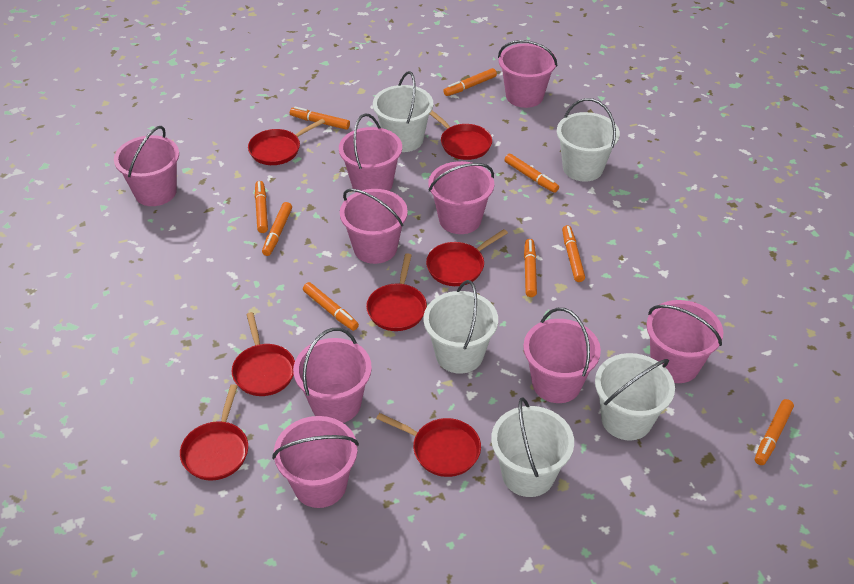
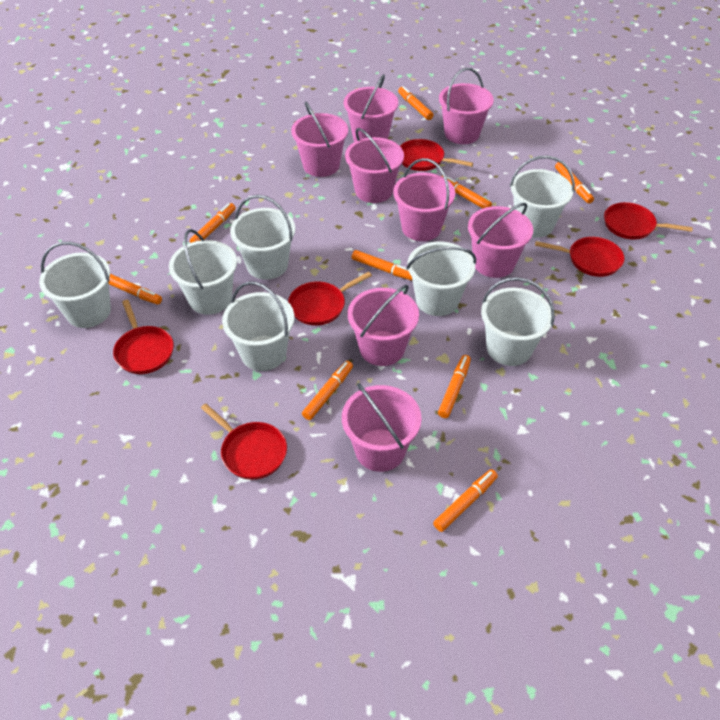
pink bucket: [114,126,179,206] [272,416,359,508] [293,328,372,423] [339,113,402,191] [340,189,408,264] [428,161,494,234] [498,40,557,108] [523,308,601,403] [646,300,723,383] = 9 -> [291,102,348,177] [342,383,422,472] [344,74,398,142] [345,128,404,203] [348,284,419,366] [393,158,455,241] [439,68,494,144] [468,203,533,278] = 8
red pan: [180,384,248,480] [231,312,295,396] [248,119,325,165] [366,253,427,331] [376,413,481,477] [426,229,508,286] [430,110,492,160] = 7 -> [113,300,174,374] [201,403,287,480] [288,272,372,326] [400,139,473,171] [535,237,625,277] [604,202,693,240] = 6
white bucket: [373,71,433,152] [424,280,498,374] [491,398,574,497] [557,98,620,182] [595,353,675,441] = 5 -> [39,242,111,328] [169,229,237,315] [222,281,294,371] [230,195,295,280] [406,242,476,316] [481,277,555,366] [510,156,575,238] = 7

